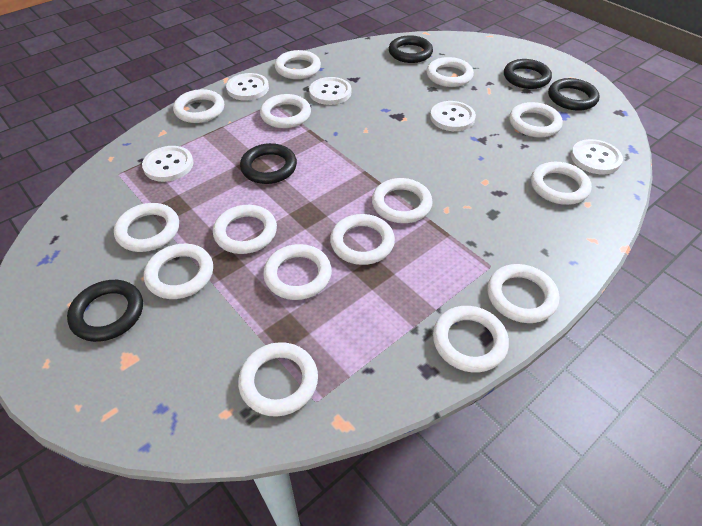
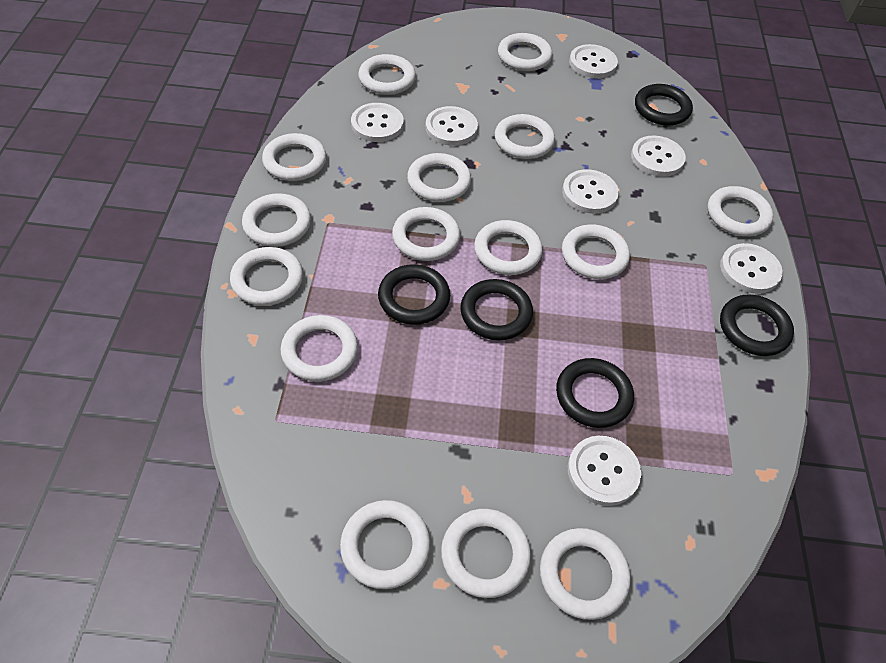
white button: [142,146,194,182] [226,73,269,101] [309,77,351,105] [430,101,476,131] [571,139,623,175] = 5 -> [351,103,404,142] [426,106,478,146] [562,169,619,214] [568,436,641,506] [569,44,618,78] [631,136,686,177] [720,243,783,294] = 7

